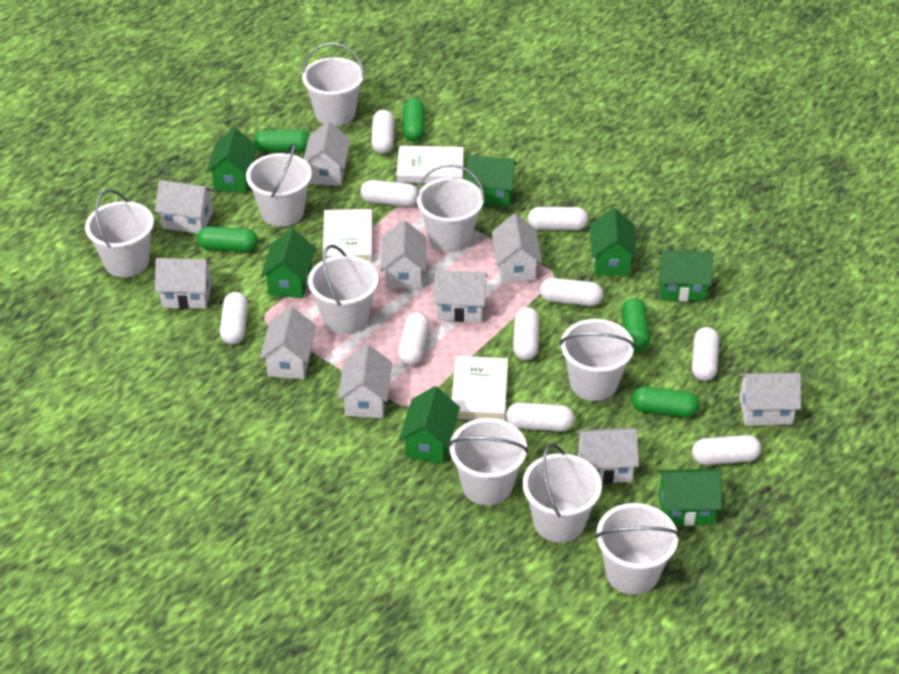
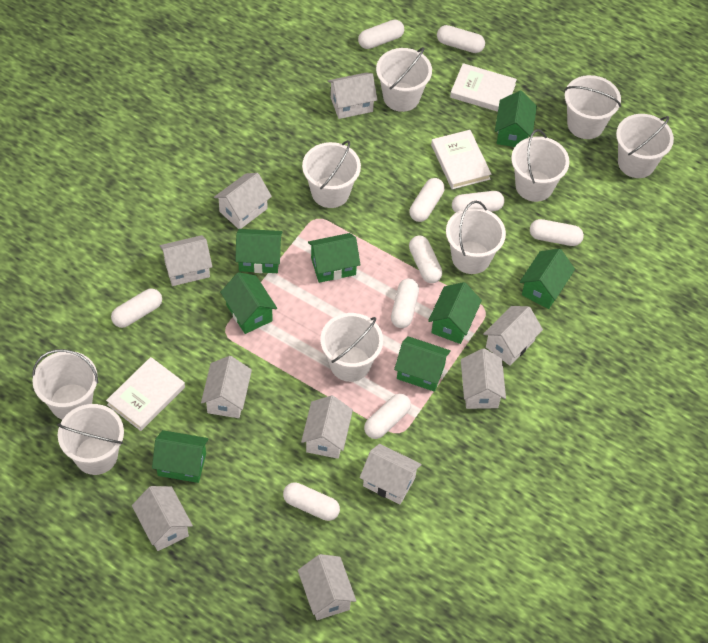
green capsule: [197,226,258,252] [253,129,310,152] [403,98,425,142] [621,298,650,351] [631,386,700,417] = 5 -> none = 0
green house: [206,128,257,193] [261,229,316,298] [399,386,460,464] [465,155,517,207] [590,208,637,276] [658,250,713,301] [658,469,722,526] = 7 -> [152,430,209,483] [220,272,277,334] [235,229,282,273] [308,233,361,283] [394,336,451,392] [428,282,482,344] [495,91,537,147] [520,249,575,309] = 8

